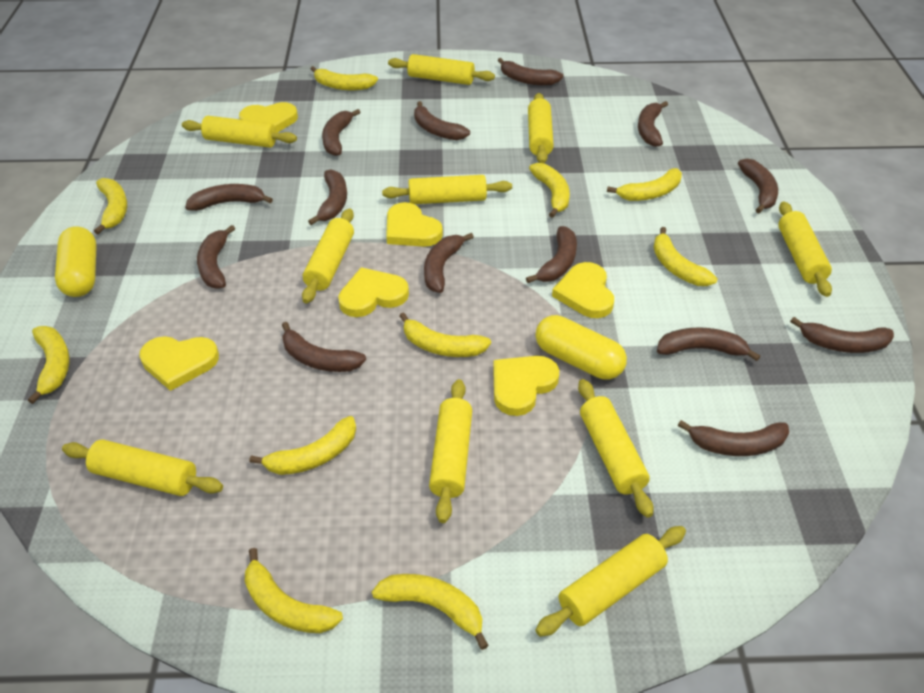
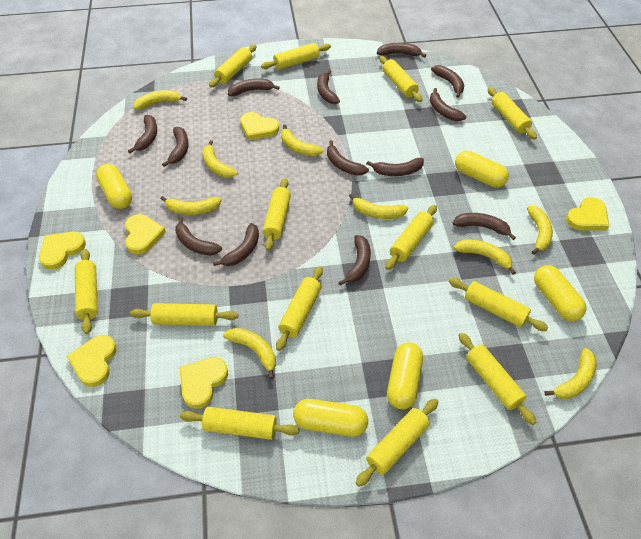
brown banana: [185,184,273,211] [197,225,235,289] [282,322,366,372] [308,169,347,225] [322,109,361,156] [414,101,470,140] [424,233,474,293] [498,58,563,85] [526,226,577,283] [638,101,668,147] [657,327,760,361] [678,420,789,456] [738,159,778,213] [790,317,894,353] = 14 -> [128,115,157,153] [162,127,189,167] [175,217,222,256] [213,223,259,266] [228,78,280,96] [317,70,340,104] [327,140,369,176] [339,235,371,286] [366,158,424,176] [377,43,426,58] [430,88,466,121] [431,65,464,98] [453,213,516,240] = 13
yellow banana: [28,326,69,404] [94,178,127,234] [245,548,343,633] [249,416,356,475] [311,66,378,90] [372,574,489,650] [399,312,491,357] [529,163,570,218] [607,168,682,201] [653,227,717,286] = 10 -> [133,90,187,110] [161,196,221,215] [203,140,237,178] [223,328,276,379] [281,124,323,157] [349,194,408,219] [454,239,516,275] [527,206,553,255] [544,348,597,399] = 9
yellow capsule: [55,226,97,297] [536,315,627,379] = 2 -> [96,164,132,209] [293,399,368,437] [387,342,423,409] [455,151,509,188] [534,265,587,321] = 5
yellow rolling pin: [62,440,223,496] [182,116,297,148] [302,209,354,303] [382,175,512,204] [388,54,495,85] [429,379,472,523] [528,93,554,163] [535,526,686,637] [578,379,653,518] [778,201,832,297] = 10 -> [75,249,98,334] [130,303,238,326] [180,407,300,440] [209,44,257,88] [261,43,331,70] [263,178,291,251] [276,266,323,351] [356,398,438,487] [379,56,423,102] [385,205,437,270] [449,278,549,331] [459,333,536,425] [488,87,537,140] = 13

